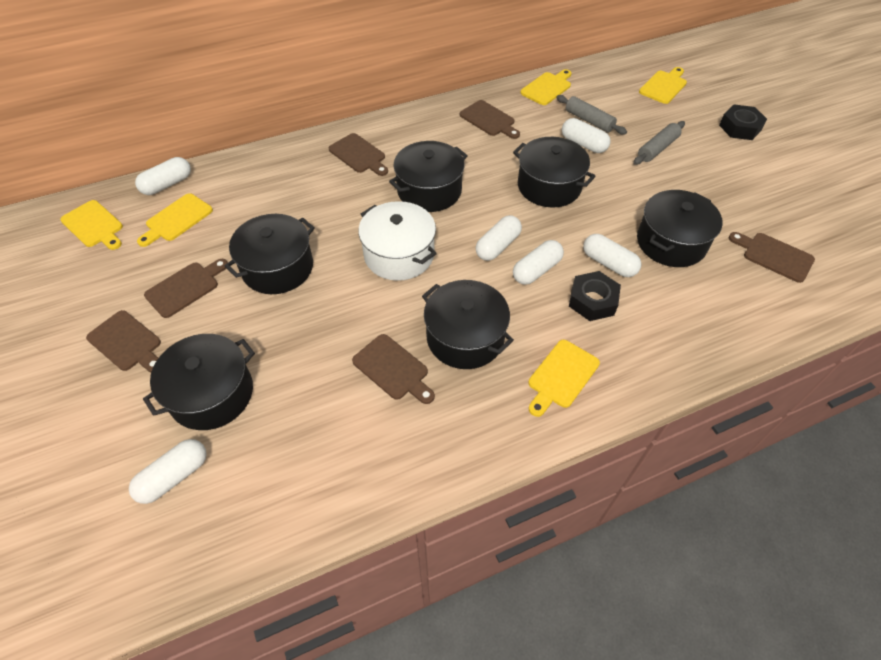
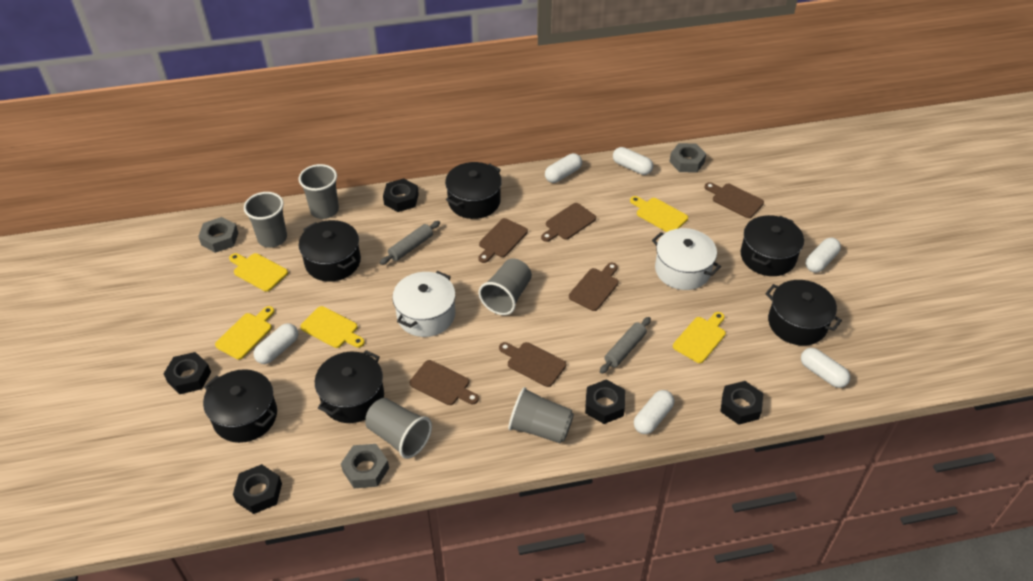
black nut: [569,271,621,321] [719,104,767,140] = 2 -> [164,352,211,394] [233,464,282,514] [383,178,419,212] [585,379,625,424] [720,381,763,425] = 5
grey cup: none = 0 -> [244,192,287,248] [299,164,339,219] [365,398,432,459] [479,258,532,315] [508,387,574,443] = 5
grey nut: none = 0 -> [198,217,238,253] [341,444,389,488] [669,143,706,173] = 3
white pot: [358,201,437,281] = 1 -> [392,271,456,337] [652,228,721,290] = 2

